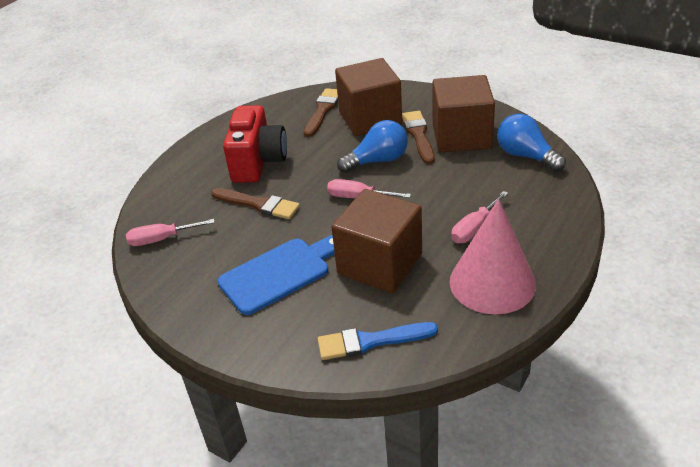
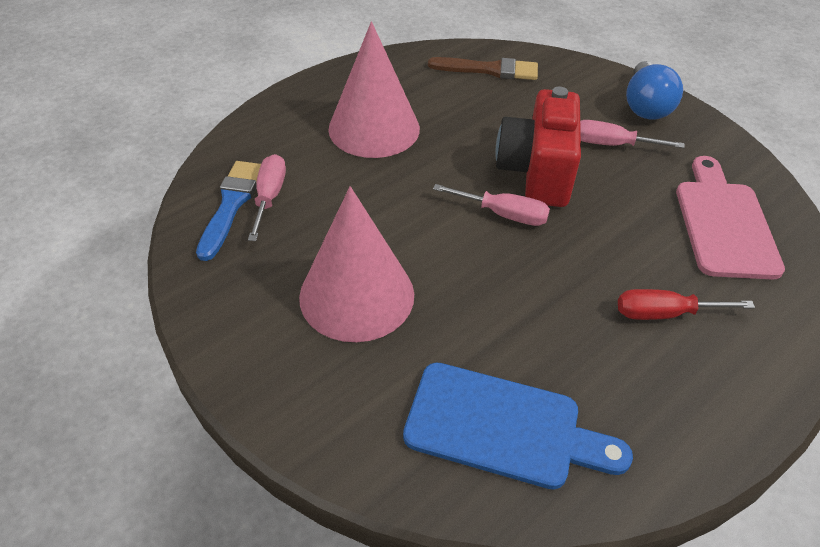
blue light bulb: [337,120,408,173] [497,114,566,172] = 2 -> [626,61,683,120] = 1
brown brush: [211,188,300,219] [303,88,338,137] [402,111,435,164] = 3 -> [428,57,538,80] = 1
brown cube: [331,189,422,293] [335,58,402,136] [432,75,495,152] = 3 -> none = 0
pink cone: [450,199,536,314] = 1 -> [299,186,414,342] [328,21,420,158] = 2
pink cutting board: none = 0 -> [676,156,785,280] = 1
red screwdriver: none = 0 -> [618,289,755,320] = 1

